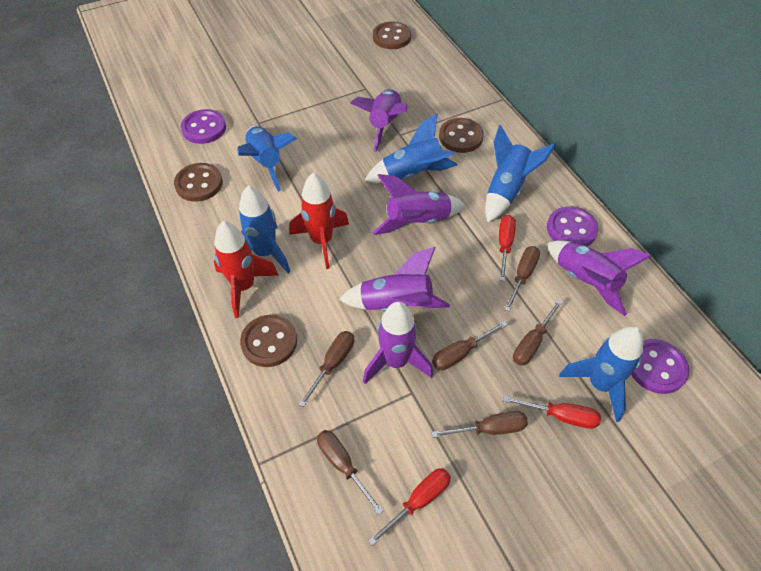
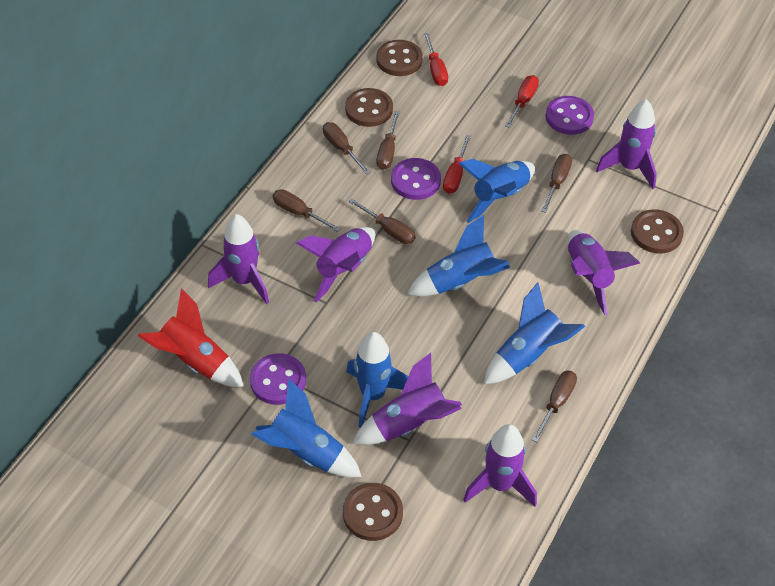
purple rocket: [339,247,450,312] [350,89,408,152] [363,301,433,384] [373,174,465,235] [547,240,652,316] = 5 -> [208,214,269,304] [296,227,375,302] [353,353,462,445] [463,424,537,507] [568,230,640,315] [596,99,657,189] = 6
red rocket: [214,221,279,318] [289,172,349,269] = 2 -> [138,288,244,387] = 1

